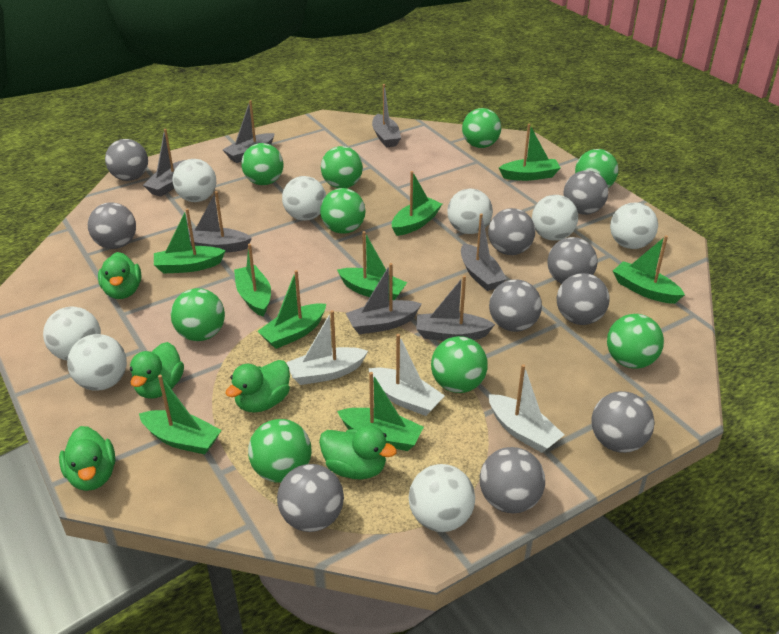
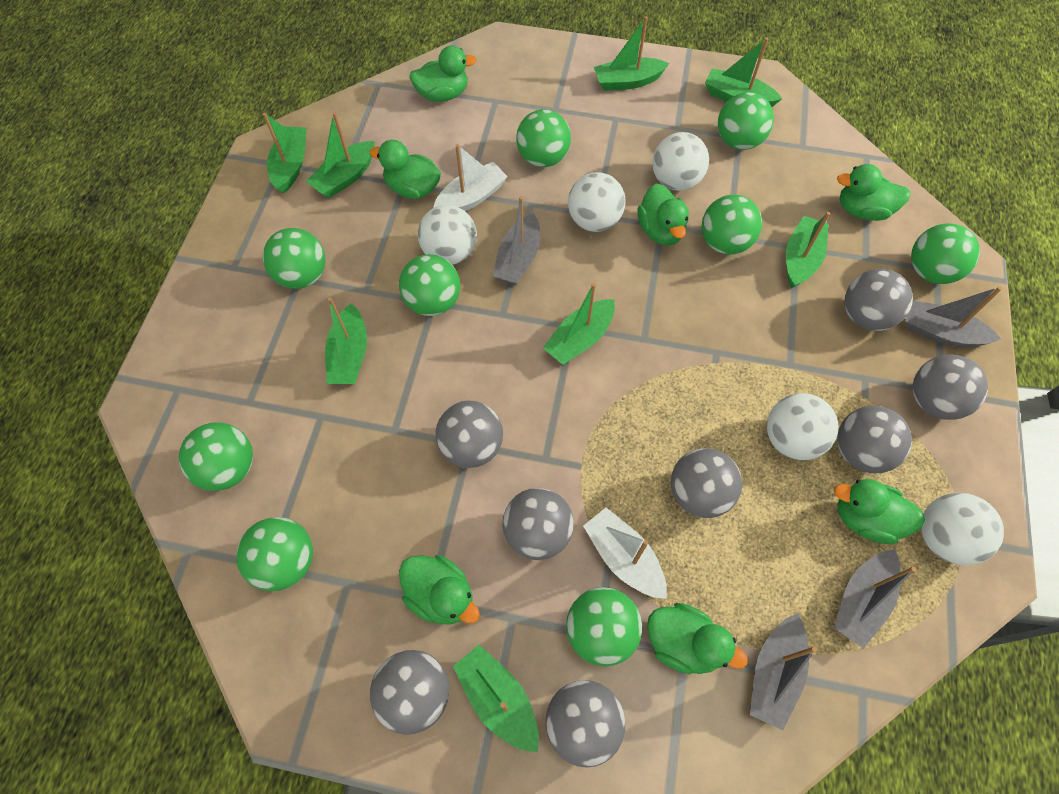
green boat: [139,375,222,455] [154,209,226,274] [234,244,271,317] [257,270,326,349] [337,231,407,300] [337,372,424,451] [392,171,442,236] [499,124,561,181] [613,235,685,304] = 9 -> [263,113,306,193] [306,112,375,198] [325,297,367,384] [453,645,539,752] [543,283,615,365] [594,17,669,91] [705,38,782,107] [786,212,830,288] = 8
green duck: [59,426,115,491] [98,252,141,299] [130,342,184,399] [225,360,290,413] [319,425,397,480] = 5 -> [370,140,441,199] [399,555,480,624] [409,45,477,102] [637,183,689,245] [647,603,747,674] [834,479,925,544] [837,164,911,221] = 7
grey ball: [88,202,136,249] [105,139,148,181] [277,464,344,532] [480,447,545,513] [488,208,535,255] [489,279,542,332] [547,237,597,284] [557,273,610,325] [564,170,608,215] [592,391,654,453] = 10 -> [370,650,449,735] [435,401,503,468] [502,488,574,560] [545,680,625,768] [671,448,742,518] [837,406,912,473] [845,269,913,331] [913,355,988,420] = 8
grey boat: [143,129,185,197] [188,191,252,253] [223,100,275,163] [346,263,422,334] [372,84,401,148] [416,275,495,341] [461,213,507,291] = 7 -> [493,196,540,285] [750,613,817,730] [834,549,917,648] [905,286,1002,347] = 4
white ball: [43,307,101,360] [67,334,127,391] [172,159,216,202] [282,176,326,221] [409,464,475,532] [447,189,493,234] [532,195,578,241] [610,203,658,249] = 8 -> [418,205,477,265] [568,172,626,232] [652,132,709,191] [767,393,838,460] [921,493,1004,566] = 5
white boat: [286,310,368,385] [368,334,445,416] [489,364,564,453] = 3 -> [433,144,508,211] [583,508,667,599] = 2

